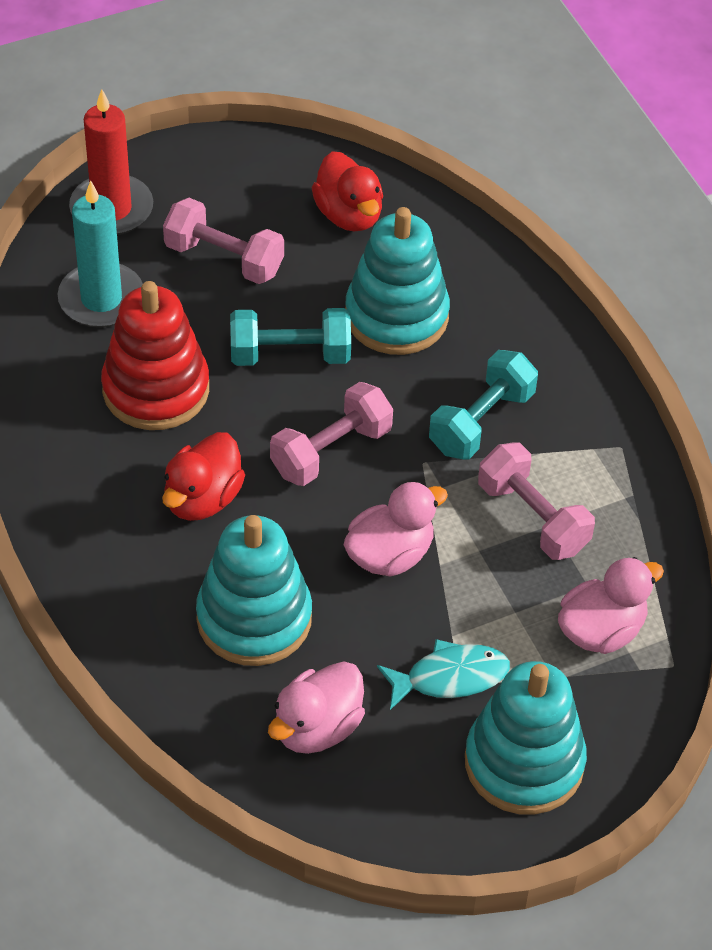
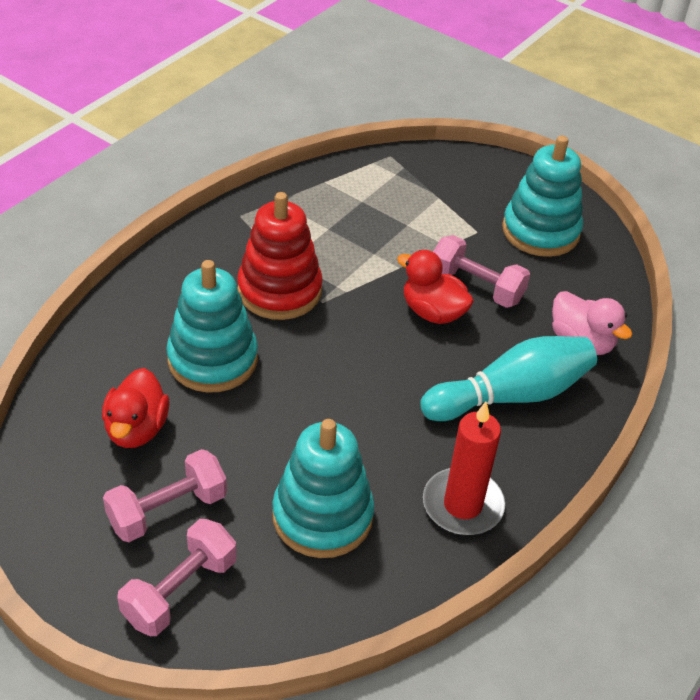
pink duck: [268,661,365,754] [344,481,448,576] [558,557,664,654] = 3 -> [552,291,632,355] = 1
turquoise bowling pin: none = 0 -> [420,336,597,421] = 1
turquoise candle: [58,180,143,327] = 1 -> none = 0
turquoise dumbbell: [230,308,351,366] [429,350,538,460] = 2 -> none = 0
turquoise fish: [377,639,510,710] = 1 -> none = 0

